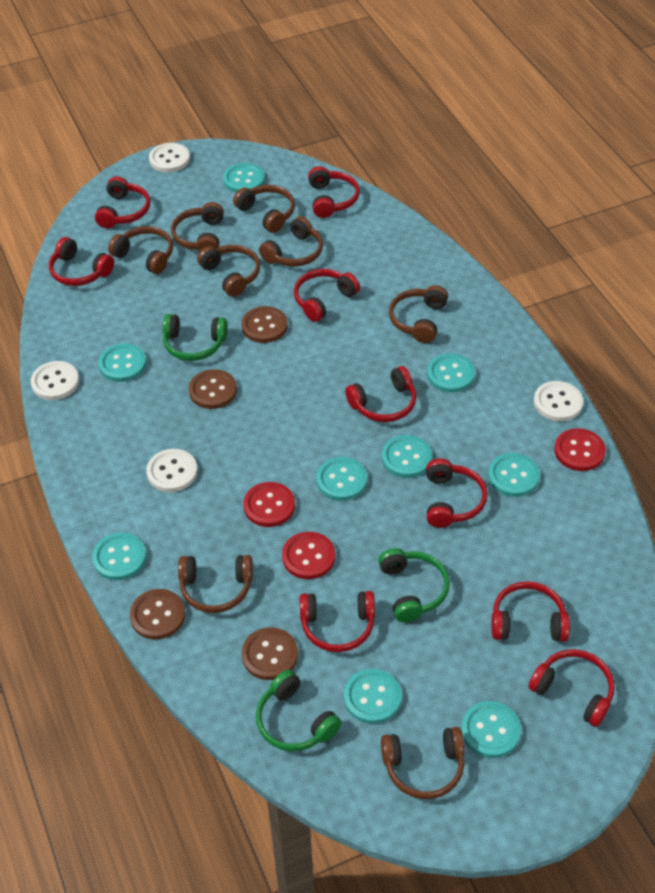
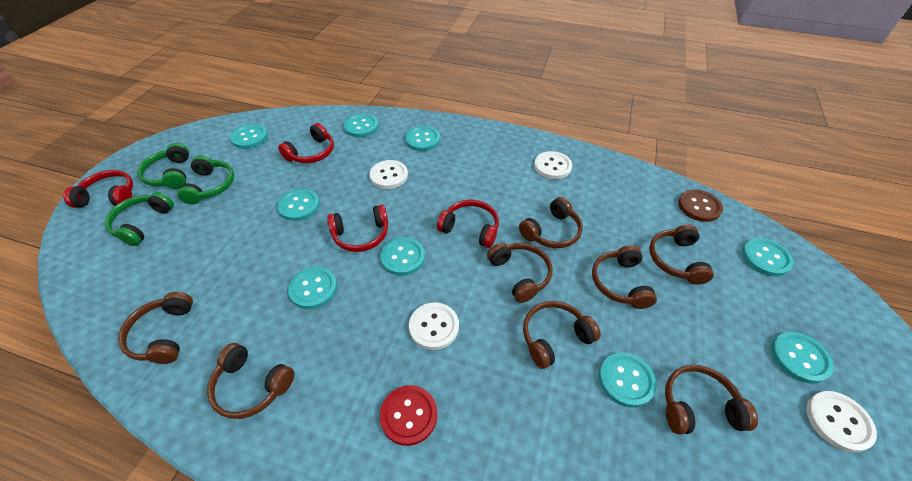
brown button: [130,589,185,640] [189,369,237,409] [241,306,287,343] [242,627,298,680] = 4 -> [678,189,723,222] = 1
red button: [243,482,295,527] [282,532,335,579] [554,428,606,471] = 3 -> [380,385,437,446] = 1
red headphones: [49,237,114,286] [95,177,150,228] [294,269,360,322] [300,591,375,652] [308,166,360,218] [345,366,416,422] [426,458,487,528] [491,581,570,642] [529,649,615,727] = 9 -> [63,170,133,208] [278,123,334,163] [327,205,388,252] [437,200,499,248] = 4

